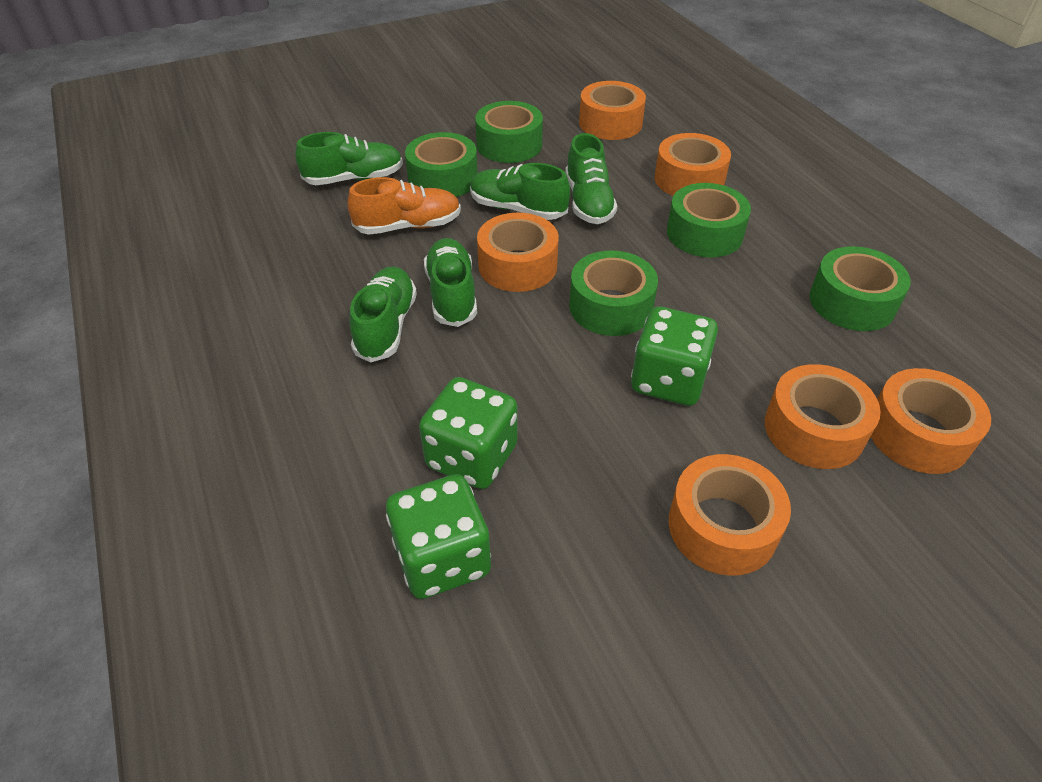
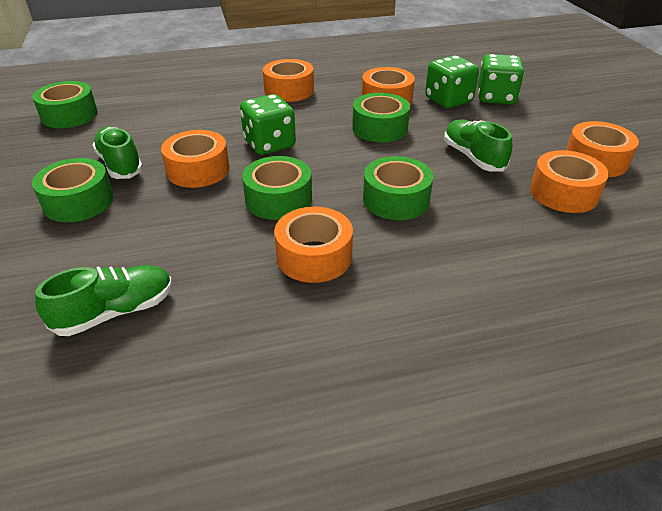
green shoe: [295,132,403,185] [349,266,417,363] [424,238,477,327] [470,163,570,220] [565,133,617,224] = 5 -> [35,265,173,336] [92,126,143,179] [444,119,512,171] = 3
orange shoe: [347,177,461,235] = 1 -> none = 0

